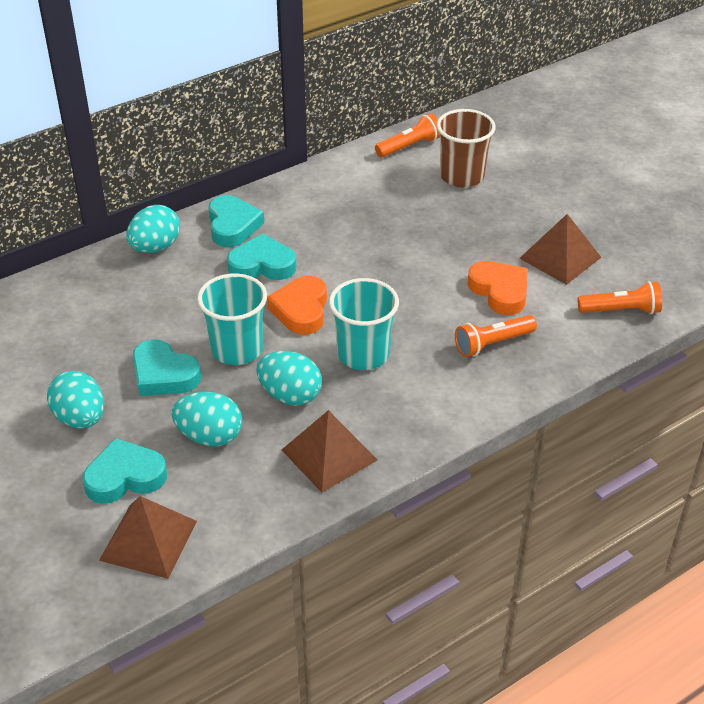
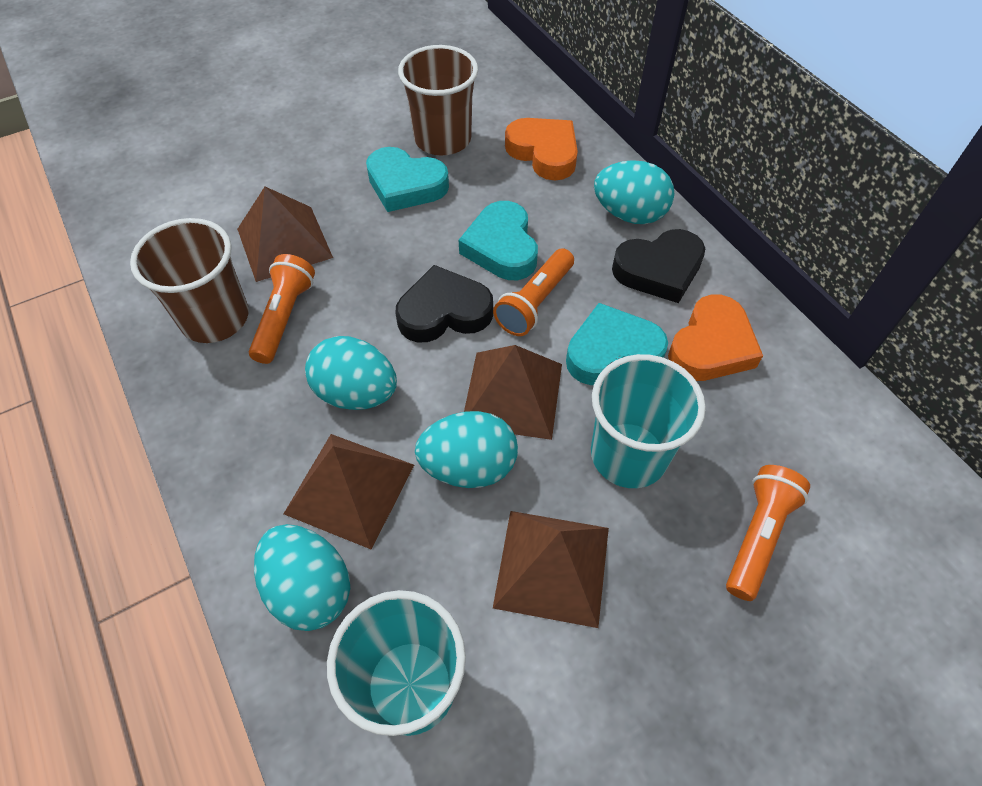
black heart: none = 0 -> [395,265,493,342] [612,229,705,303] = 2
brown cup: [437,109,496,188] = 1 -> [130,218,249,343] [398,45,478,155] = 2
brown pyramid: [99,496,197,579] [282,410,377,492] [519,214,602,285] = 3 -> [237,187,333,282] [284,434,414,549] [464,345,562,440] [493,511,609,628] = 4
turquoise heart: [83,438,167,504] [133,340,201,396] [208,195,264,247] [227,234,297,280] = 4 -> [366,147,449,212] [459,201,538,280] [566,303,668,385] = 3

